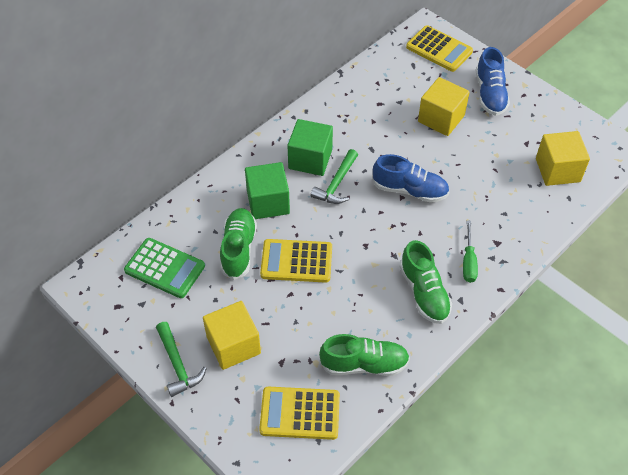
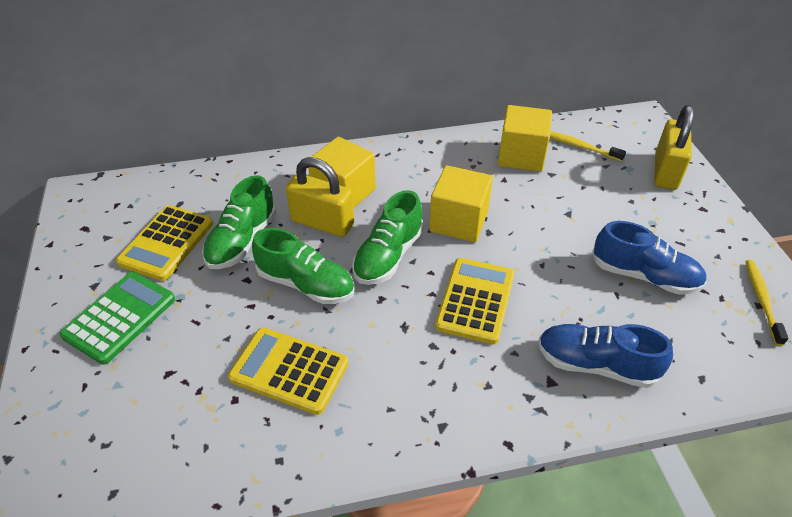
green cube: [245,162,290,219] [287,119,333,176] = 2 -> none = 0
green hammer: [156,322,207,397] [311,149,358,204] = 2 -> none = 0
green screwdriver: [463,221,478,283] = 1 -> none = 0
yellow padlock: none = 0 -> [286,157,354,237] [654,105,694,190] = 2
yellow toothbrush: none = 0 -> [550,131,626,162] [745,260,789,346] = 2

